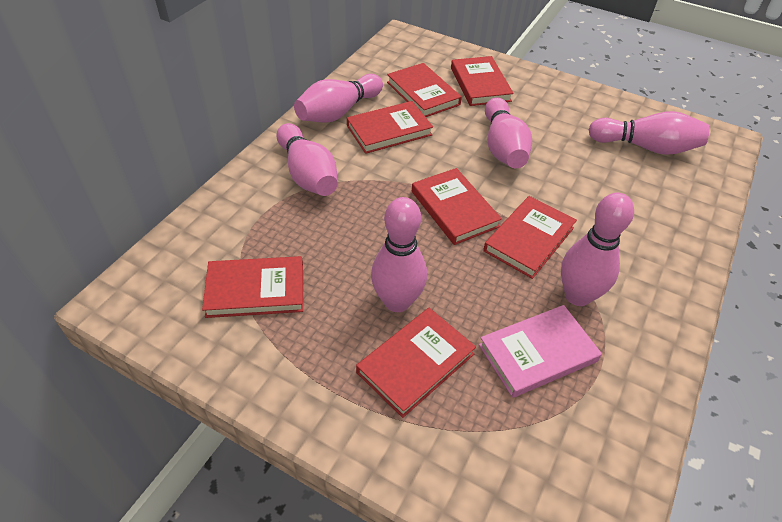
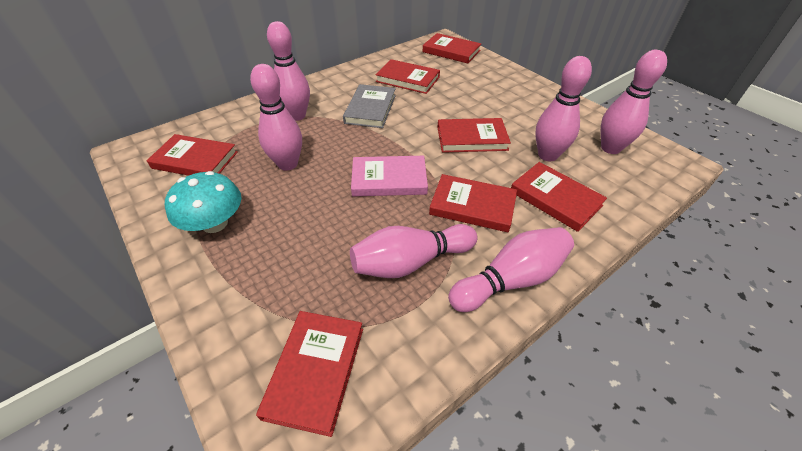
grey book: none = 0 -> [343,84,396,128] = 1
turquoise mushroom: none = 0 -> [165,171,242,233] = 1

